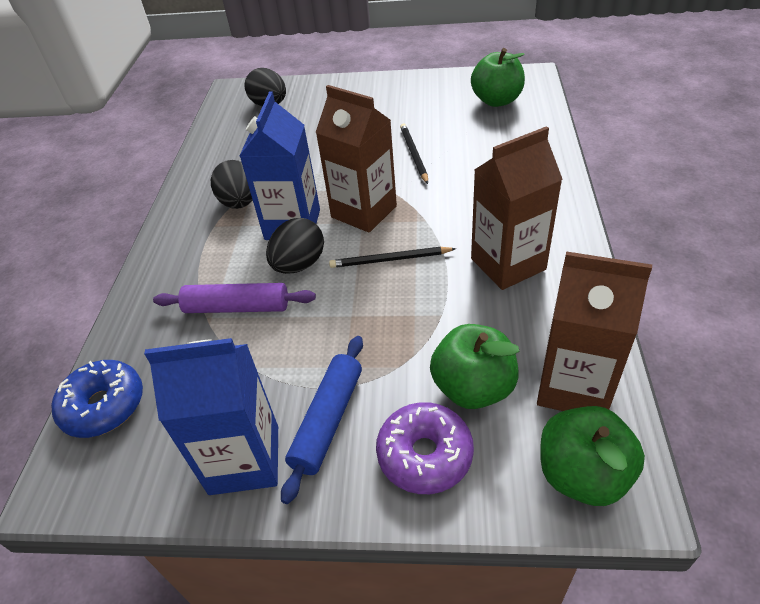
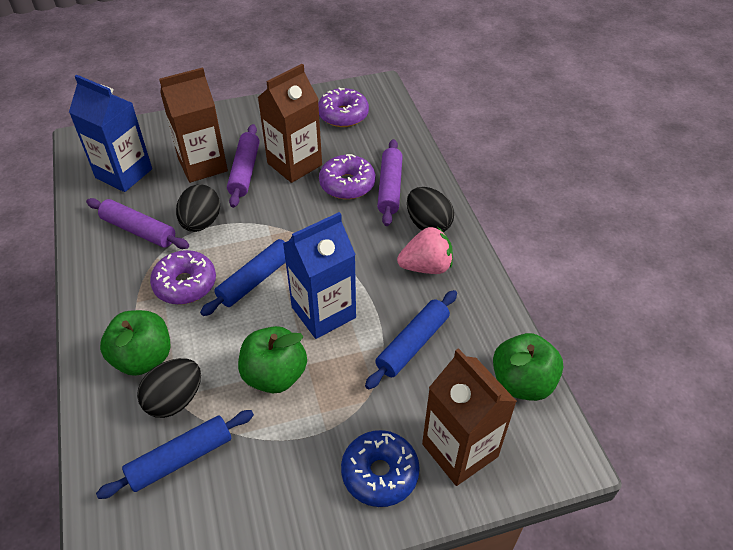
black pencil: [329,247,456,268] [400,124,428,184] = 2 -> none = 0
blue rolling pin: [281,336,363,504] = 1 -> [96,410,254,499] [200,237,292,316] [365,290,457,389] = 3
pink strawberry: none = 0 -> [397,227,453,274] = 1
purple donut: [376,402,474,494] = 1 -> [150,250,216,305] [318,87,369,127] [319,154,376,199] = 3
purple rolling pin: [153,283,316,313] = 1 -> [86,198,189,249] [227,124,260,208] [377,139,403,226] = 3

